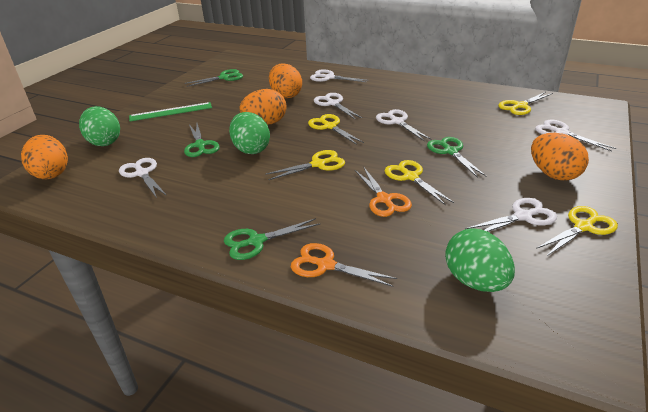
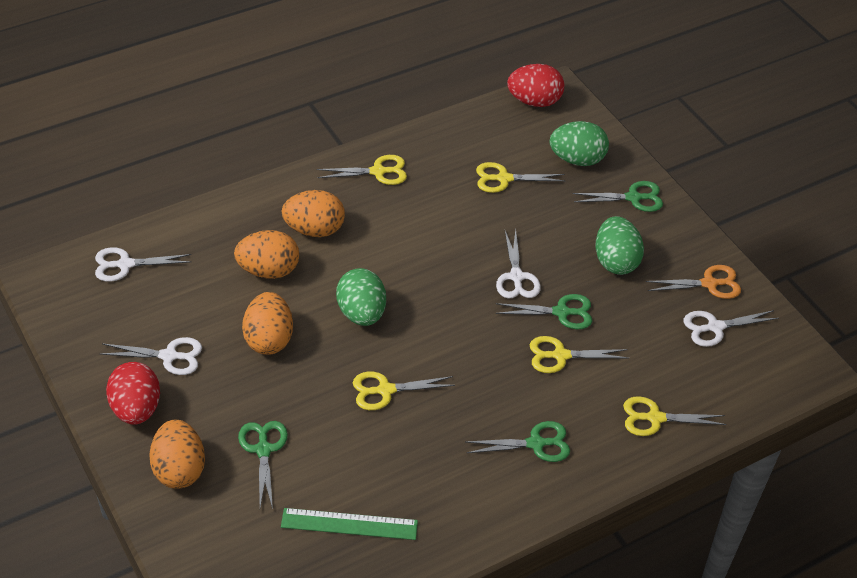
orange scissors: [291,243,397,287] [355,168,412,217] = 2 -> [646,265,741,299] = 1
red egg: none = 0 -> [106,362,160,425] [507,64,564,107] = 2
white scissors: [119,158,167,198] [310,70,369,82] [314,93,362,120] [376,109,432,141] [465,198,557,232] [535,120,616,151] = 6 -> [95,247,192,282] [101,337,202,375] [496,229,541,299] [684,310,779,347] = 4

